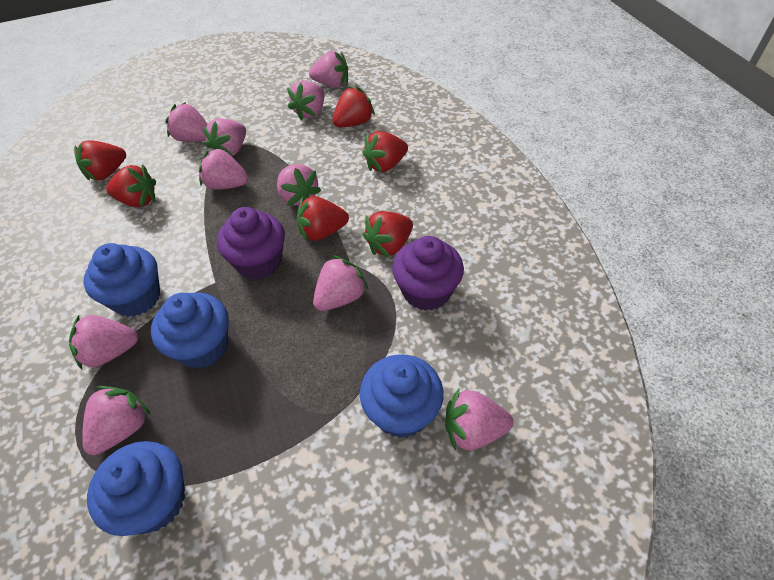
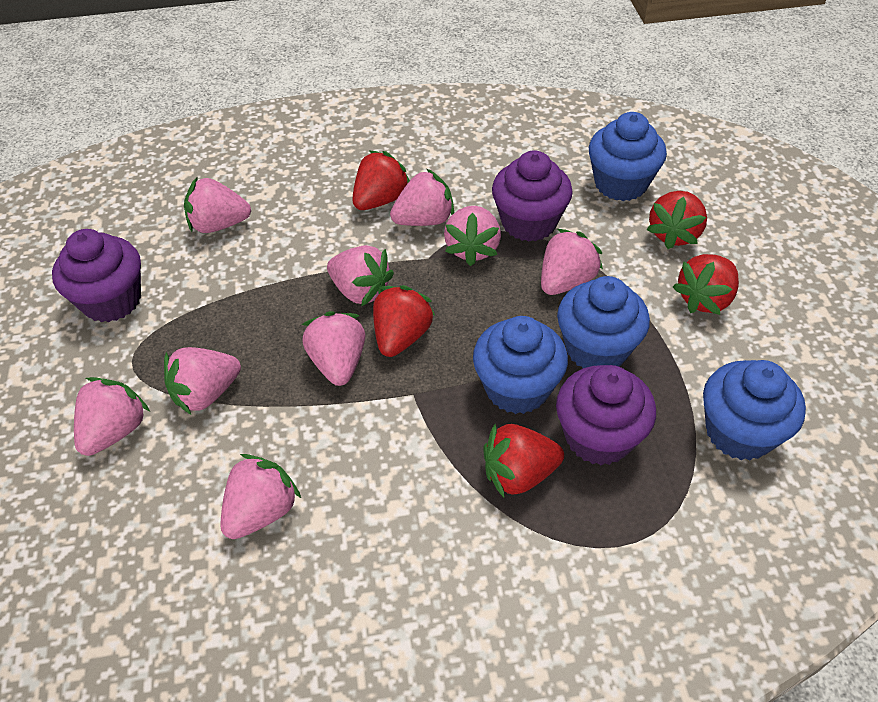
pink strawberry: [69,315,138,370] [82,386,151,455] [165,102,208,142] [199,147,248,190] [203,118,246,156] [277,164,321,206] [287,81,325,120] [309,51,348,88] [313,255,368,311] [445,387,514,451] = 10 -> [74,377,150,456] [164,347,241,415] [184,176,251,233] [220,454,301,539] [302,311,365,386] [327,245,394,307] [390,168,454,226] [444,206,501,266] [541,229,603,295] = 9
purple cupcake: [217,207,285,280] [392,236,464,311] = 2 -> [52,229,141,322] [492,150,573,242] [556,365,656,465] = 3
red strawberry: [74,140,126,181] [106,165,156,207] [297,196,349,241] [333,87,375,127] [362,131,408,172] [363,211,413,258] = 6 -> [352,150,410,210] [373,285,435,357] [483,424,564,497] [646,191,707,249] [673,254,739,315] = 5

